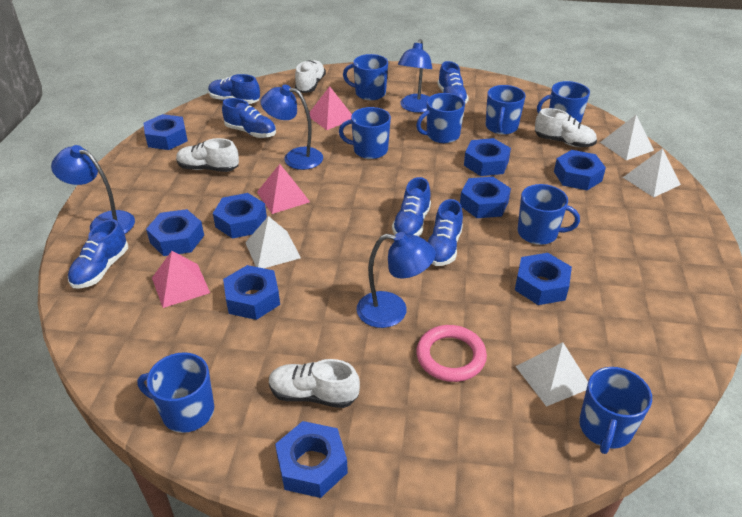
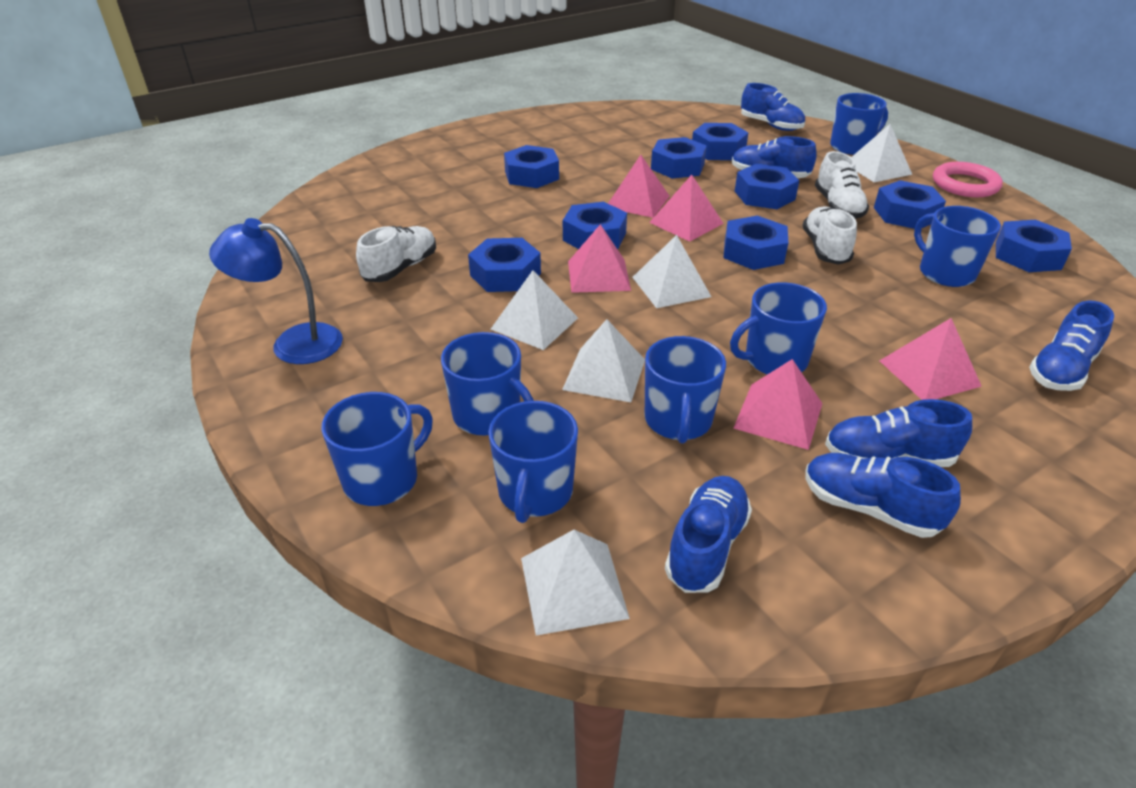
blue lamp: [51,145,135,234] [260,85,323,170] [357,232,436,328] [398,39,432,113] = 4 -> [209,218,343,364] = 1
blue mug: [137,352,214,433] [339,107,391,159] [343,54,388,100] [416,93,465,143] [486,85,525,135] [518,184,580,245] [537,81,590,123] [579,367,652,454] = 8 -> [321,392,433,506] [441,332,534,435] [488,401,578,523] [645,336,726,444] [730,282,827,375] [830,93,888,155] [914,206,1001,287] = 7
pink pyramid: [152,251,210,308] [257,164,310,214] [309,86,352,130] = 3 -> [568,224,631,293] [608,155,670,218] [649,175,724,242] [734,359,822,450] [879,318,982,400] = 5
white pyramid: [245,216,301,268] [515,342,588,407] [600,115,654,160] [623,148,681,197] = 4 -> [491,270,578,350] [521,530,630,636] [562,319,645,402] [632,235,711,308] [851,124,912,182] = 5
white shoe: [176,138,239,172] [269,359,360,408] [295,60,326,93] [535,108,597,147] = 4 -> [356,226,436,282] [802,206,857,265] [815,151,869,219] = 3

